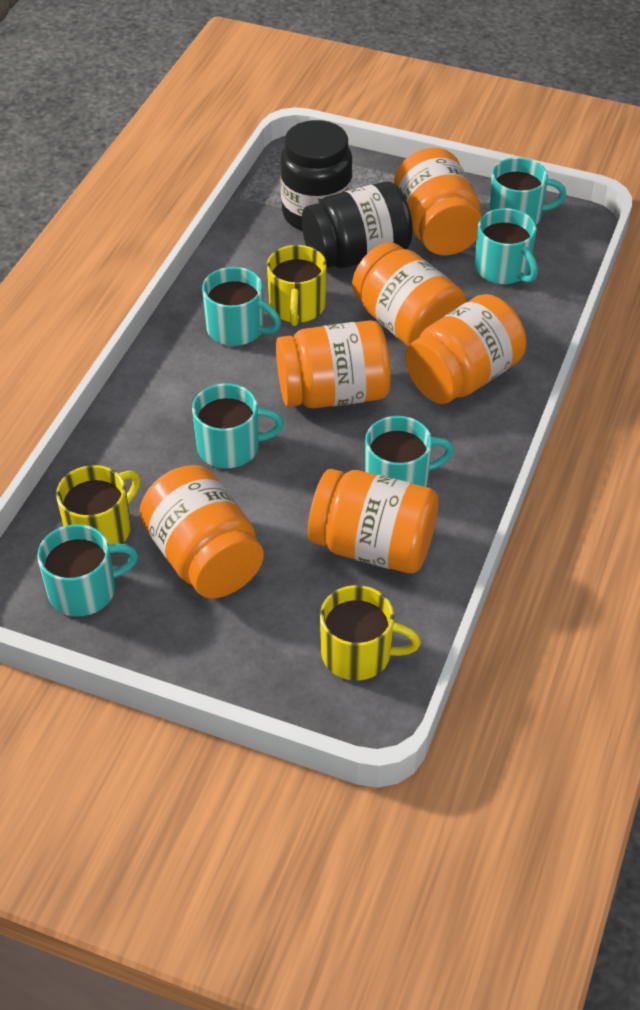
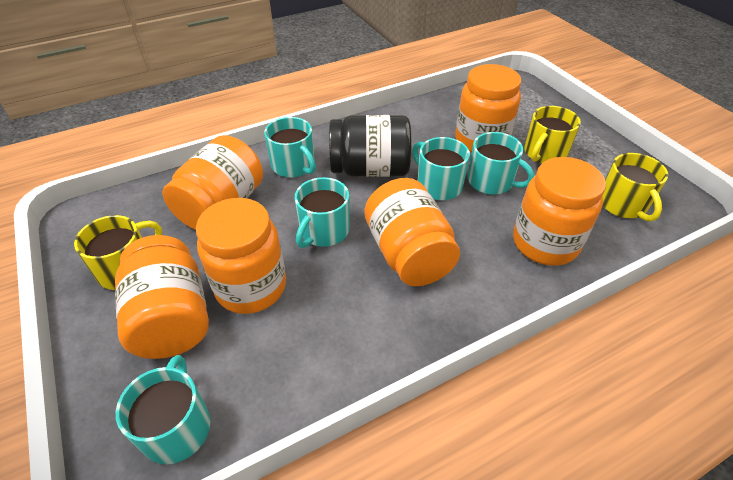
black jar: [280,120,352,231] [302,182,413,268] = 2 -> [329,115,411,177] = 1
turquoise mug: [37,524,138,616] [192,383,284,468] [202,267,281,346] [365,416,454,487] [475,208,538,284] [488,157,566,225] = 6 -> [116,355,211,464] [264,117,316,177] [295,177,350,248] [412,137,470,200] [468,132,534,195] = 5

